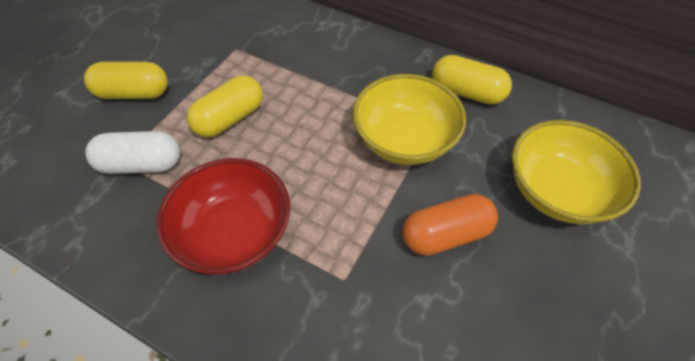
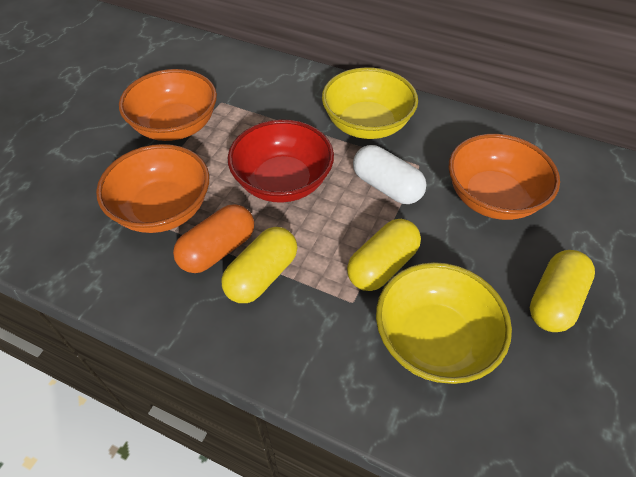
orange bowl: none = 0 -> [96,144,209,233] [119,69,217,141] [449,134,560,220] = 3

